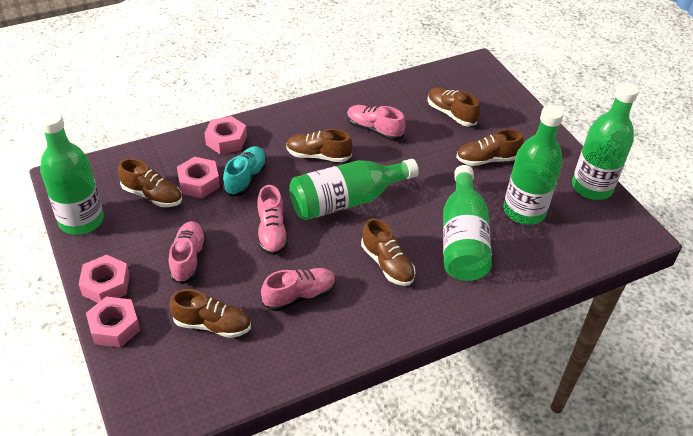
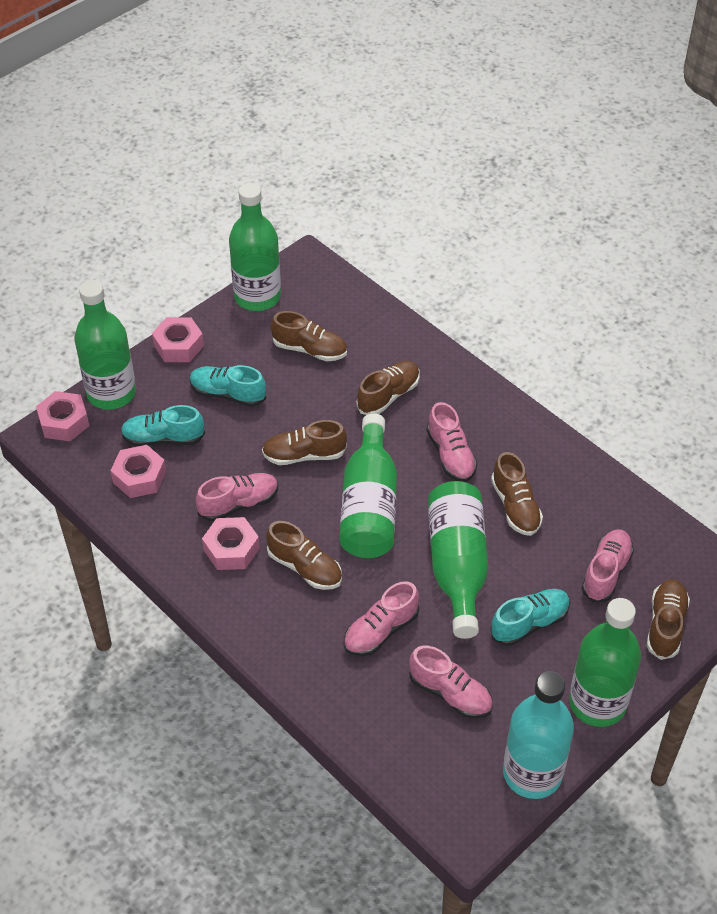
pink shoe: [169,221,206,284] [257,185,288,255] [261,268,336,311] [347,105,406,140] = 4 -> [195,473,278,521] [344,581,419,656] [409,646,493,719] [427,402,477,482] [582,529,634,602] = 5
turquoise bottle: none = 0 -> [503,671,574,799] = 1
turquoise shoe: [223,146,267,197] = 1 -> [121,405,205,446] [190,365,266,407] [490,589,570,646] = 3

